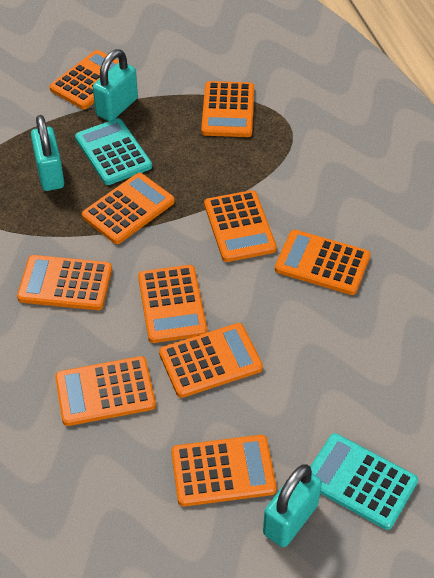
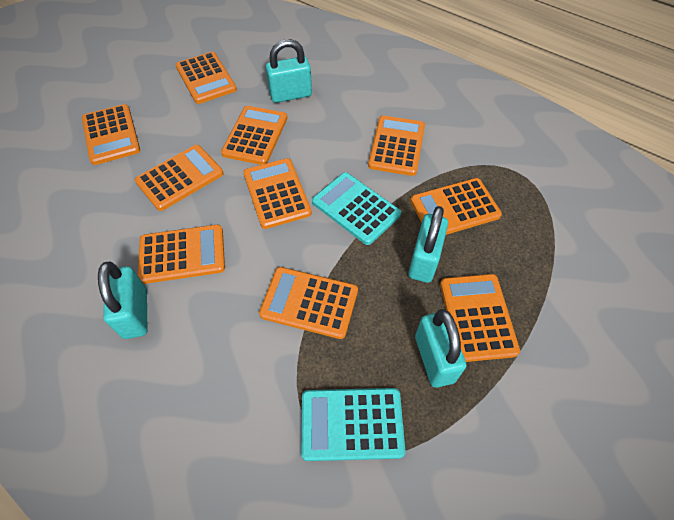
turquoise padlock: [31,115,65,191] [93,49,138,121] [263,464,322,547] = 3 -> [98,262,148,339] [266,39,312,103] [408,206,448,283] [415,309,466,387] = 4

